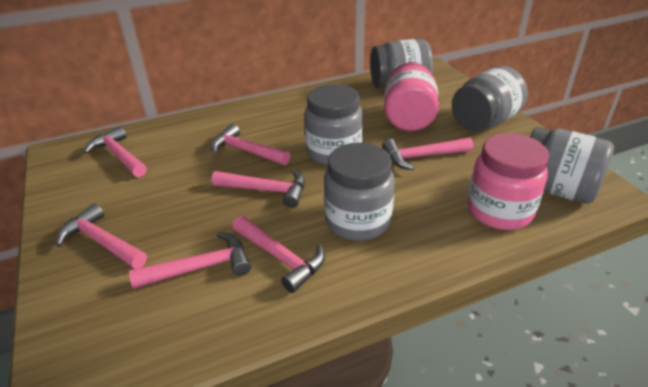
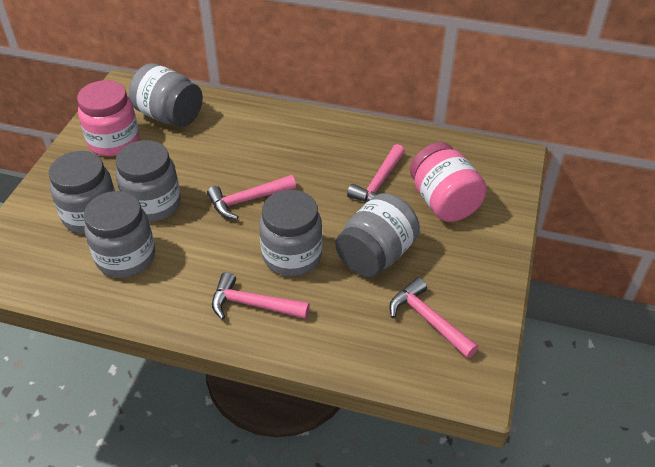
grey jar: [304,84,363,165] [324,143,395,241] [370,39,433,88] [452,66,528,132] [530,127,614,204] = 5 -> [49,151,115,234] [84,191,155,278] [116,140,181,222] [129,63,203,127] [259,190,323,276] [335,193,420,277] = 6
pink hammer: [56,204,147,269] [84,126,147,177] [129,232,251,289] [210,124,290,165] [212,169,305,208] [232,216,325,293] [382,137,473,170] = 7 -> [207,175,296,220] [212,272,310,320] [347,144,405,202] [389,277,478,358] = 4

